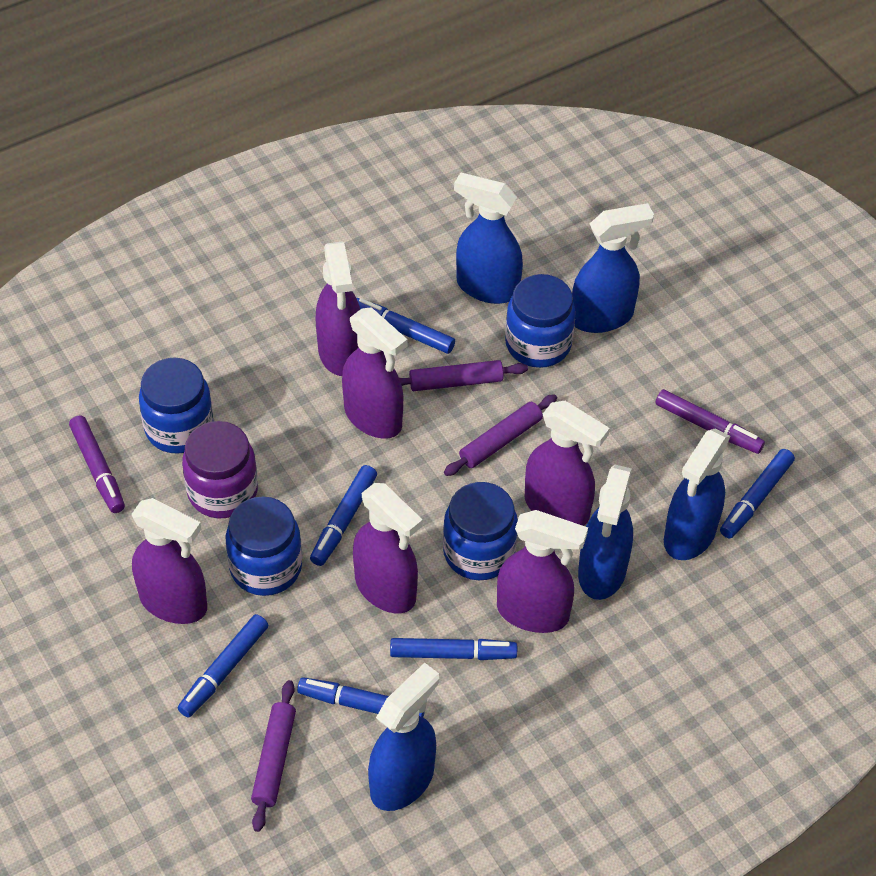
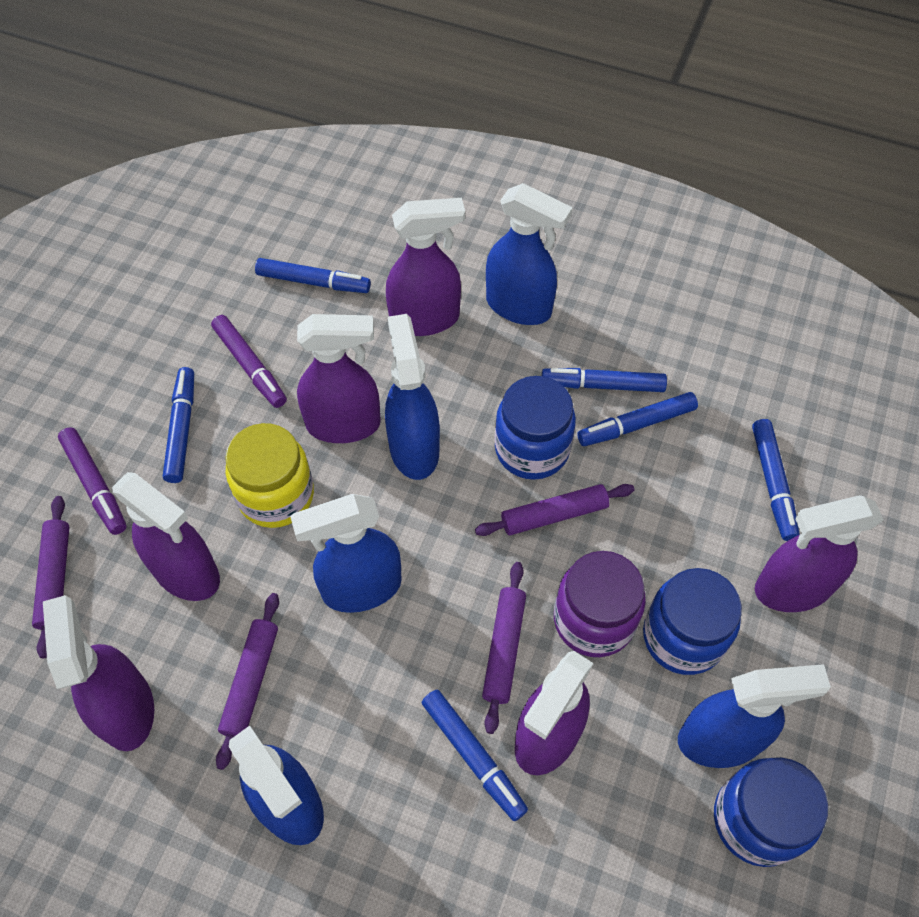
blue jar: [139,358,213,454] [226,496,302,596] [443,482,518,580] [505,274,576,368] = 4 -> [495,376,576,480] [643,568,742,675] [714,757,828,867] = 3
purple rolling pin: [251,680,296,832] [399,360,528,391] [444,394,557,476] = 3 -> [32,496,69,658] [216,593,279,770] [475,484,634,536] [482,562,526,734] = 4
yellow jar: none = 0 -> [225,423,314,528] = 1

